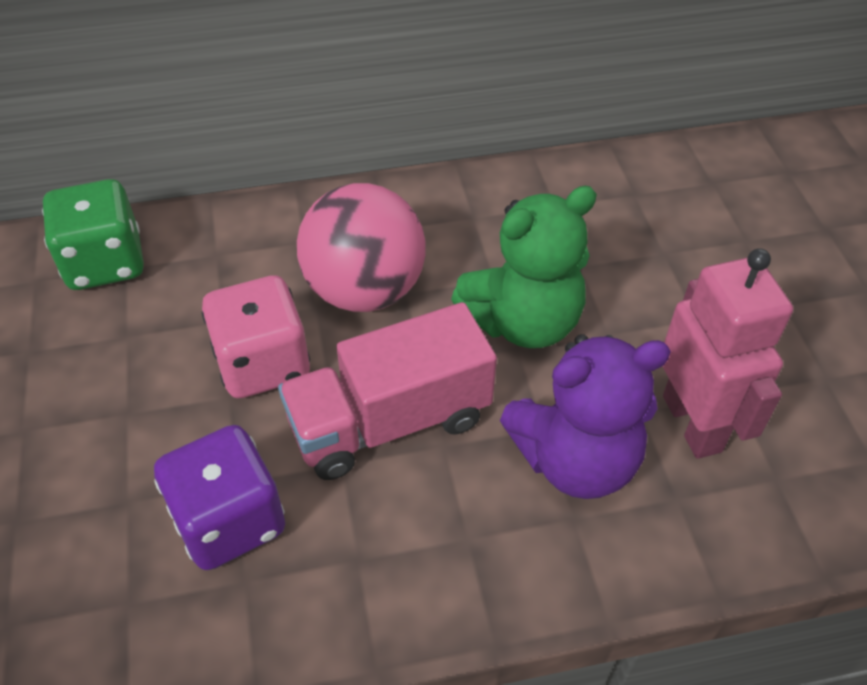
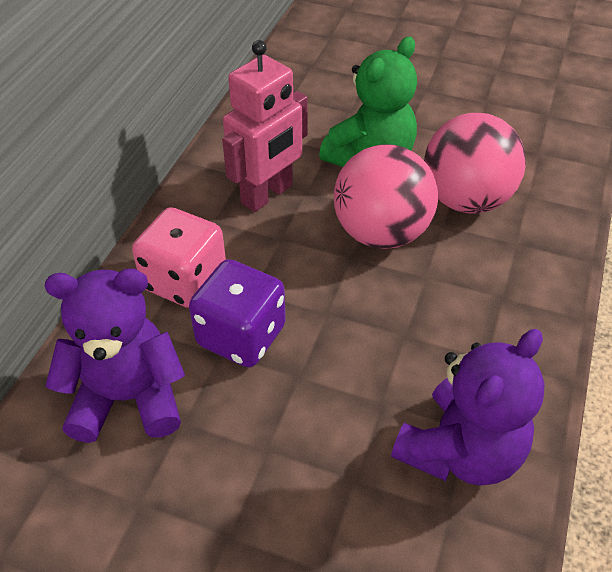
green dice: [42,179,144,290] = 1 -> none = 0
pink ball: [297,183,426,312] = 1 -> [334,144,438,249] [424,113,526,214] = 2
pink truck: [278,302,497,480] = 1 -> none = 0
purple teddy bear: [500,334,671,499] = 1 -> [45,268,185,443] [391,329,545,486] = 2

